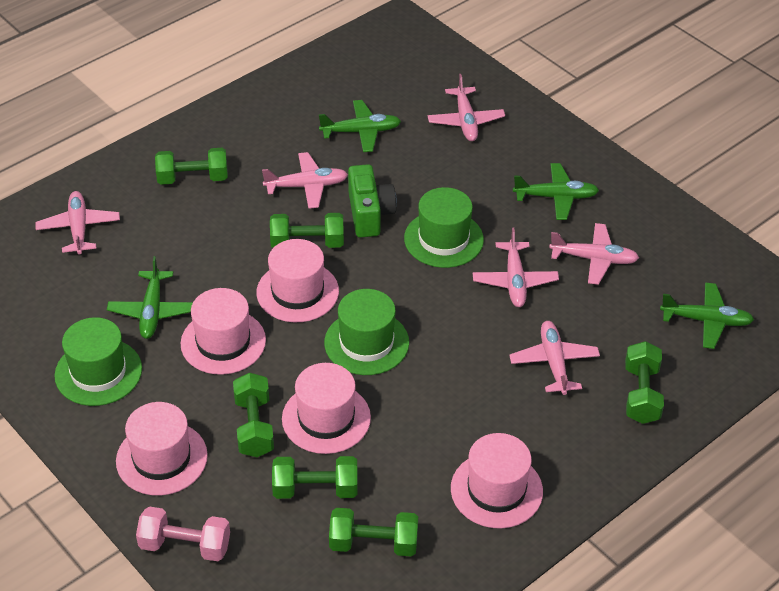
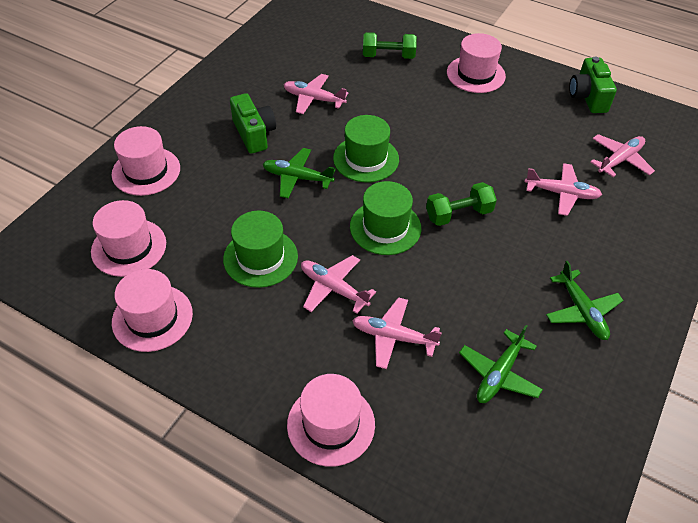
green camera: [348,164,397,238] = 1 -> [230,93,276,154] [569,57,617,113] = 2
green dumbbell: [155,148,228,185] [233,373,274,457] [270,213,344,248] [272,456,357,499] [329,508,418,557] [625,341,664,424] = 6 -> [363,32,417,59] [426,182,497,226] = 2
green plane: [107,256,193,339] [319,100,401,152] [513,163,599,220] [660,282,754,349] = 4 -> [263,148,336,198] [459,325,543,403] [546,261,624,340] = 3
pink dumbbell: [136,506,230,561] = 1 -> none = 0
pink plane: [35,191,120,255] [262,152,348,209] [428,74,505,141] [473,227,559,307] [509,321,600,395] [549,223,639,285] = 6 -> [284,74,349,114] [301,255,376,314] [352,297,442,369] [524,163,602,216] [590,134,655,177] = 5

